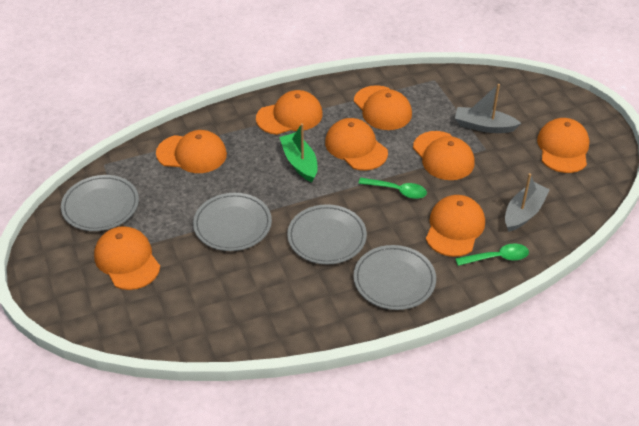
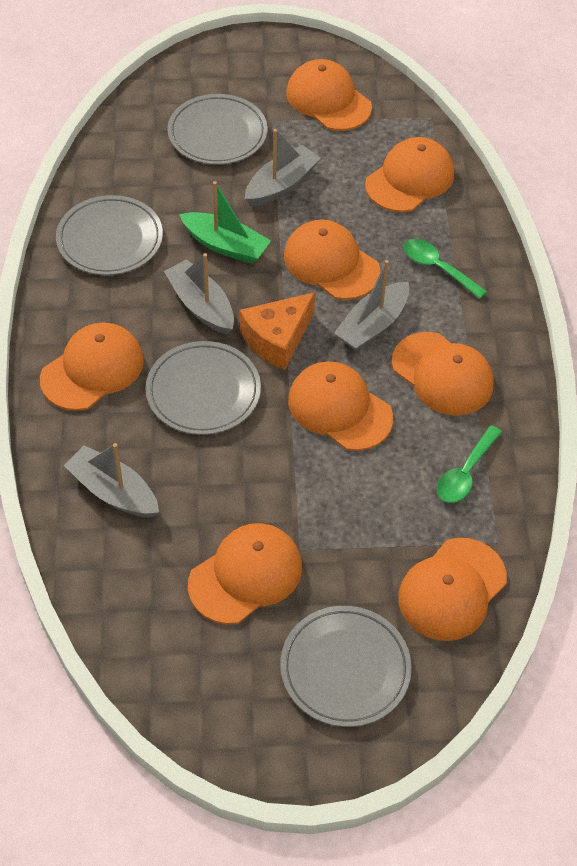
grey boat: [455,84,521,133] [505,173,550,232] = 2 -> [64,443,159,518] [164,253,234,335] [245,129,320,207] [334,260,409,351] = 4
orange cheese: none = 0 -> [240,292,315,370] = 1

